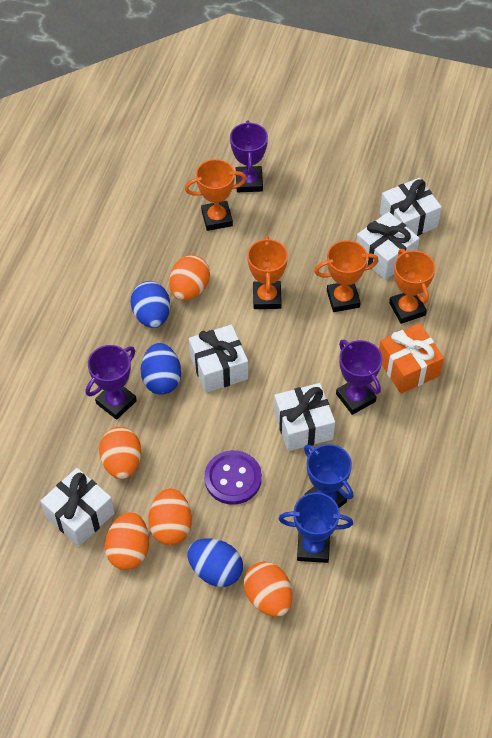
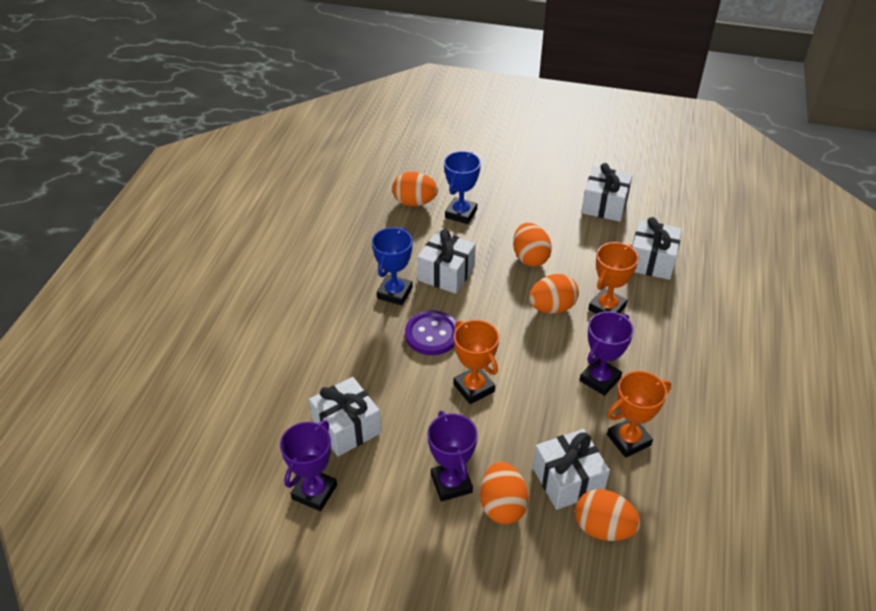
blue egg: [131,281,170,328] [141,343,181,395] [187,538,243,587] = 3 -> none = 0
orange gift: [379,323,444,394] = 1 -> none = 0
orange trophy: [185,159,246,231] [247,236,288,309] [314,240,379,312] [389,249,435,324] = 4 -> [453,320,499,404] [588,242,639,314] [607,371,671,458] = 3

